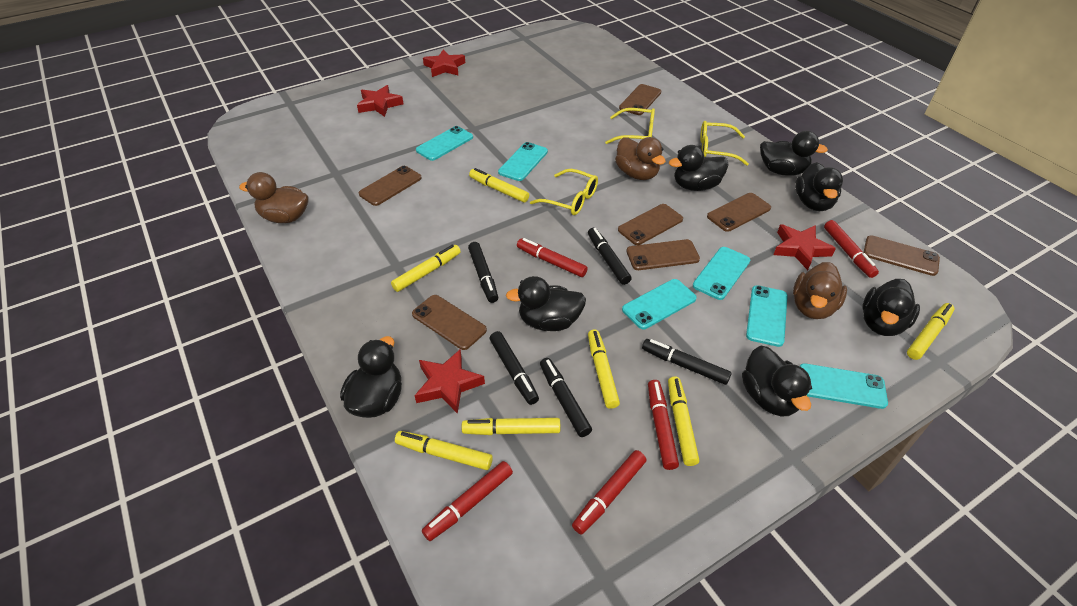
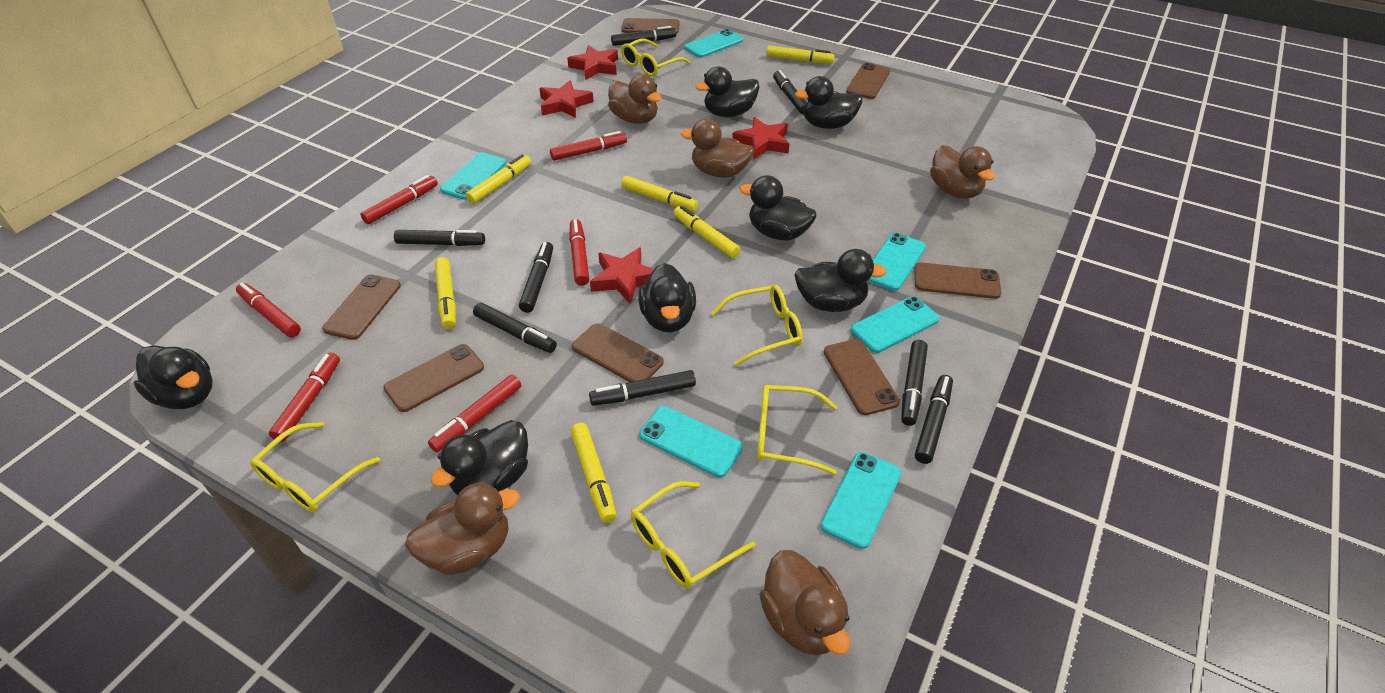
black marker: [468,242,498,303] [490,331,539,405] [540,358,592,437] [588,228,632,285] [642,339,732,385] = 5 -> [394,230,485,246] [473,302,557,353] [519,242,553,313] [589,370,696,406] [611,26,676,46] [773,70,807,114] [901,340,928,426] [915,375,953,464] = 8
brown duck: [239,172,308,223] [615,137,666,180] [793,262,847,319] = 3 -> [405,483,520,575] [608,74,662,124] [681,119,754,178] [759,550,850,655] [930,145,995,199] = 5
red marker: [422,461,513,541] [517,238,588,277] [572,450,646,534] [648,380,679,470] [824,220,879,278] = 5 -> [236,283,301,337] [269,353,340,442] [360,175,438,224] [428,375,521,452] [550,131,627,160] [570,219,589,286] = 6
yellow glasses: [530,169,598,215] [605,108,655,144] [700,121,749,166] = 3 -> [250,422,380,512] [621,38,690,76] [631,481,755,589] [711,285,803,366] [757,385,837,475] = 5
yellow marker: [391,245,461,292] [395,431,493,470] [462,418,560,435] [469,168,529,202] [588,329,620,409] [668,376,699,466] [907,303,954,360] = 7 -> [435,257,456,329] [466,154,531,204] [570,423,617,523] [621,176,698,211] [674,206,740,258] [766,46,835,64] = 6

